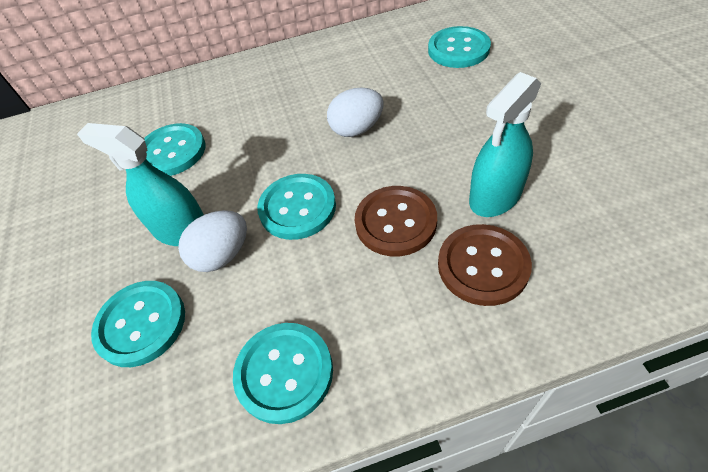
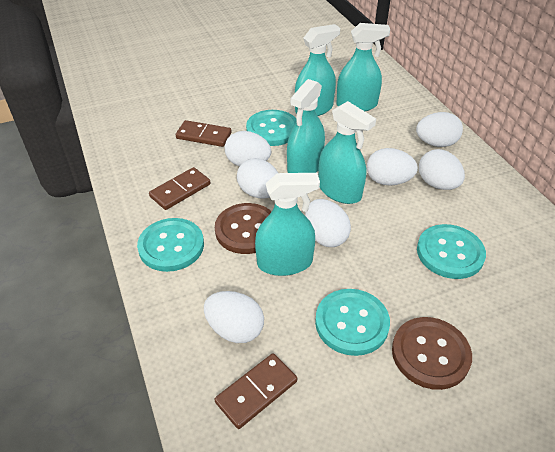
brown domino: none = 0 -> [149,167,210,210] [176,120,231,147] [215,353,297,429] = 3
turquoise button: [91,281,185,367] [144,123,205,176] [233,323,333,424] [257,174,336,240] [428,26,491,68] = 5 -> [137,218,204,272] [246,110,296,146] [315,289,390,356] [417,224,486,279] = 4
turquoise spray bottle: [77,123,204,246] [469,72,541,217] = 2 -> [255,173,320,276] [287,79,325,173] [295,24,340,116] [319,101,376,204] [336,23,390,111] = 5
white egg: [178,210,247,272] [327,87,384,137] = 2 -> [204,291,264,343] [225,131,271,166] [237,158,278,199] [305,199,351,247] [367,148,418,186] [416,112,463,147] [419,149,465,190] = 7

